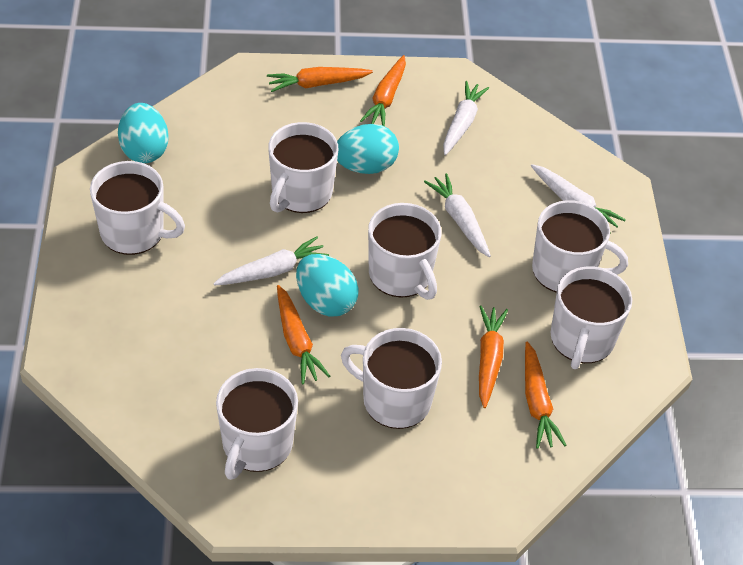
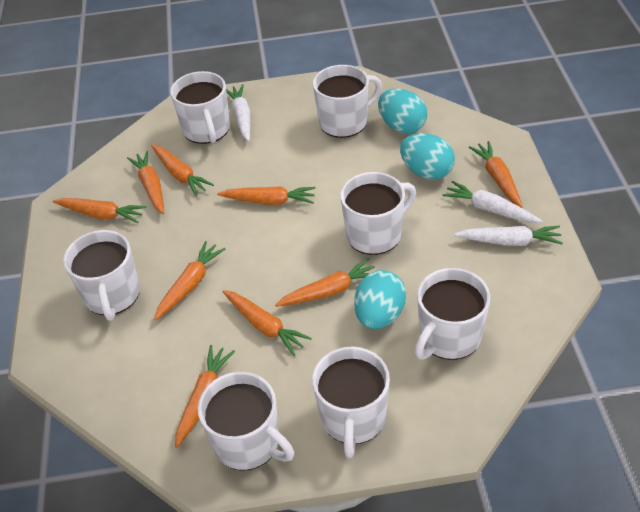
orange carrot: [267,67,373,92] [277,285,330,384] [360,55,406,127] [479,306,508,408] [525,342,566,449] = 5 -> [53,198,146,223] [127,151,164,214] [151,144,214,196] [154,241,225,320] [175,345,235,448] [217,186,316,205] [222,290,312,356] [275,258,375,307] [469,141,523,208] = 9
white carrot: [213,236,329,285] [424,173,491,257] [443,81,489,155] [531,164,626,227] = 4 -> [226,84,250,142] [443,181,543,223] [454,226,563,246] = 3

